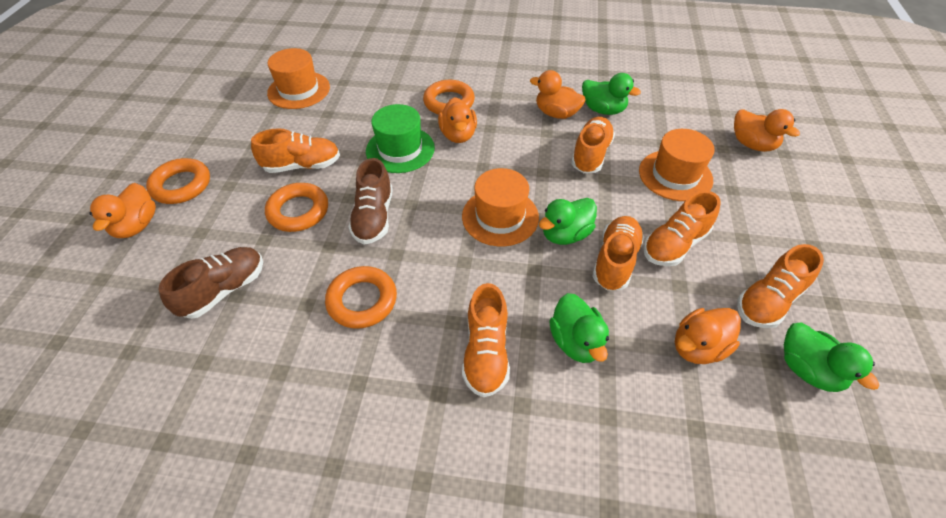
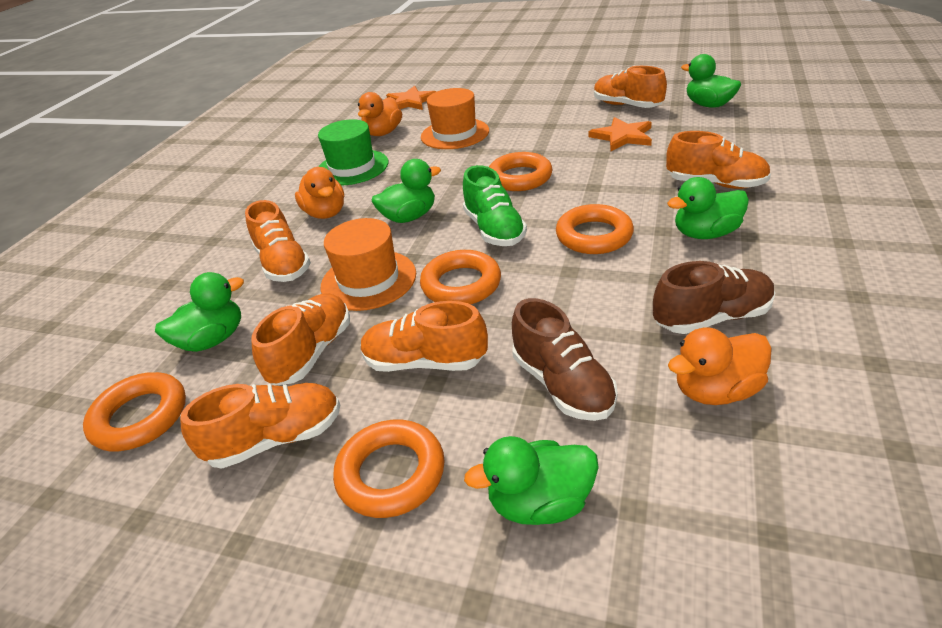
green duck: [539,198,597,245] [549,293,609,363] [582,73,641,115] [784,322,879,392] = 4 -> [155,272,244,352] [372,159,441,223] [464,436,599,525] [667,177,749,239] [681,54,741,108] = 5
green shoe: none = 0 -> [463,165,527,246] = 1
orange duck: [89,183,156,238] [438,97,477,143] [530,70,586,119] [675,308,741,364] [734,109,800,152] = 5 -> [295,167,344,219] [358,92,402,136] [668,327,772,405] = 3
orange hat: [267,48,330,109] [462,168,539,246] [639,129,715,201] = 3 -> [321,218,416,311] [421,88,489,149] = 2
orange ring: [146,158,210,204] [265,183,328,232] [325,266,397,329] [423,80,475,115] = 4 -> [83,372,186,452] [333,420,445,518] [420,250,501,305] [489,152,553,191] [556,204,634,254] = 5
orange star: none = 0 -> [386,86,437,110] [588,117,652,151] = 2

